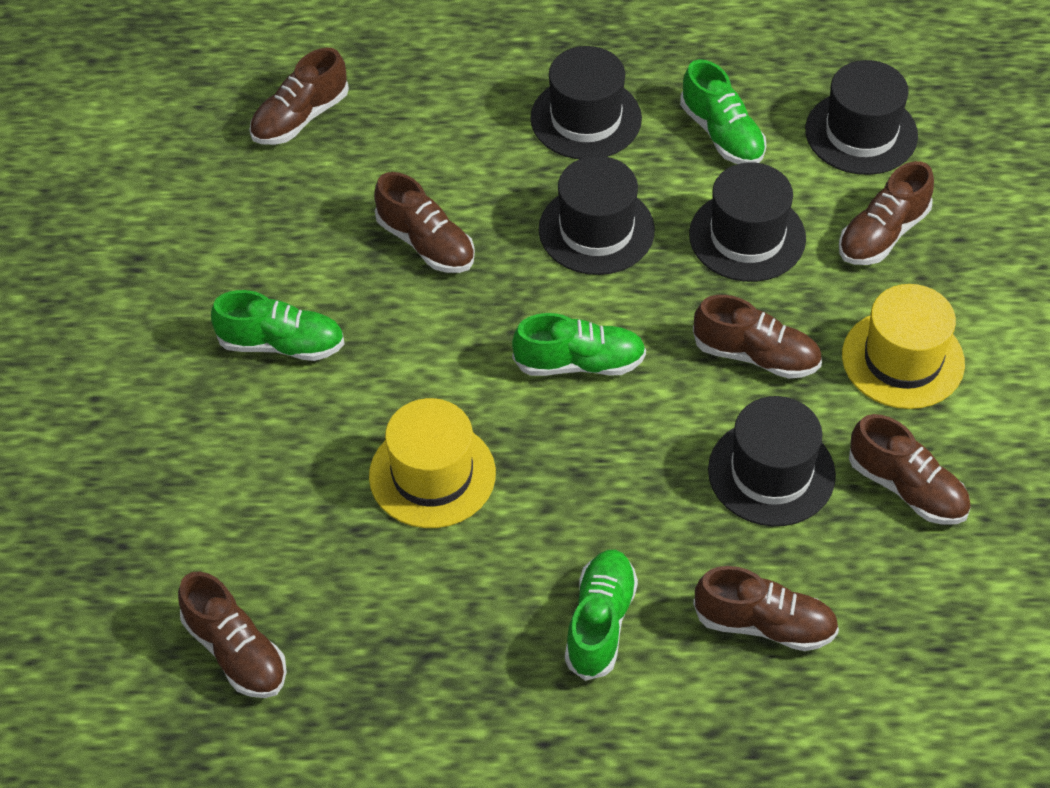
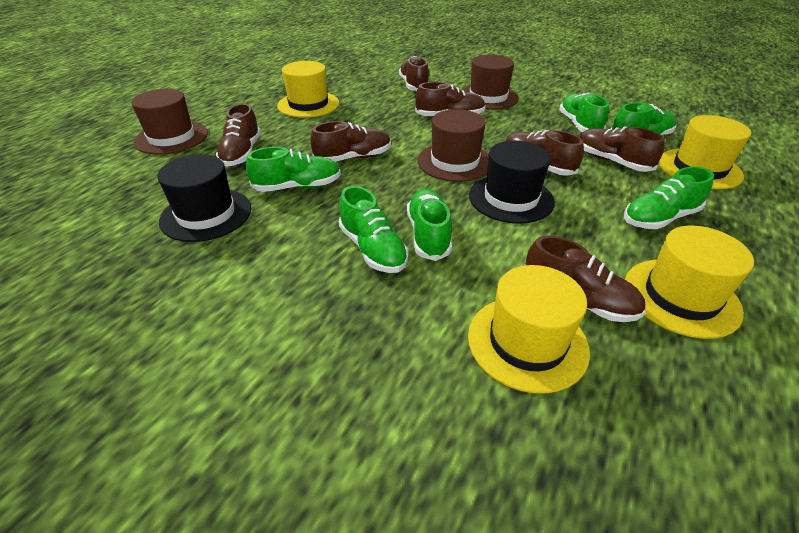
black hat: [530,46,642,159] [539,156,655,275] [689,162,806,282] [708,396,836,526] [805,60,918,175] = 5 -> [157,154,251,242] [469,141,555,224] = 2
brown hat: none = 0 -> [131,89,208,155] [417,109,489,182] [461,55,519,110] = 3
green shoe: [211,290,344,361] [512,313,646,376] [565,550,638,681] [680,59,766,164] = 4 -> [246,147,341,192] [339,186,408,273] [407,189,452,261] [559,93,609,132] [611,103,677,135] [624,167,714,229] = 6
yellow hat: [369,398,496,528] [842,284,965,409] = 2 -> [277,61,339,118] [468,265,590,394] [625,226,754,339] [658,115,751,189] = 4

